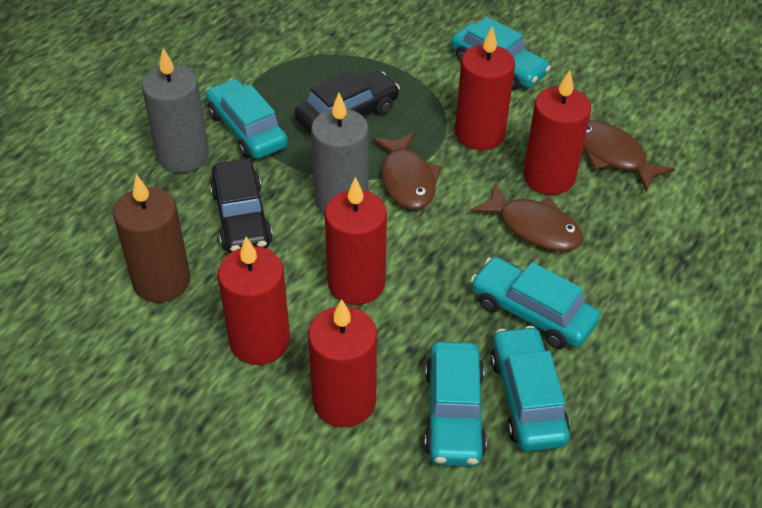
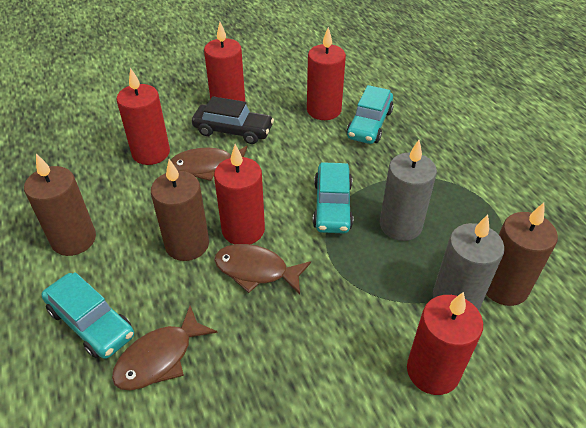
black car: [210,159,273,254] [294,70,400,135] = 2 -> [192,96,274,144] = 1
brown candle: [113,174,190,303] = 1 -> [24,154,96,256] [151,159,209,261] [486,203,558,306] = 3
turquoise car: [206,79,288,159] [424,341,487,466] [451,17,551,90] [470,257,600,349] [490,326,570,451] = 5 -> [41,272,134,359] [313,163,353,233] [346,85,393,144] = 3

